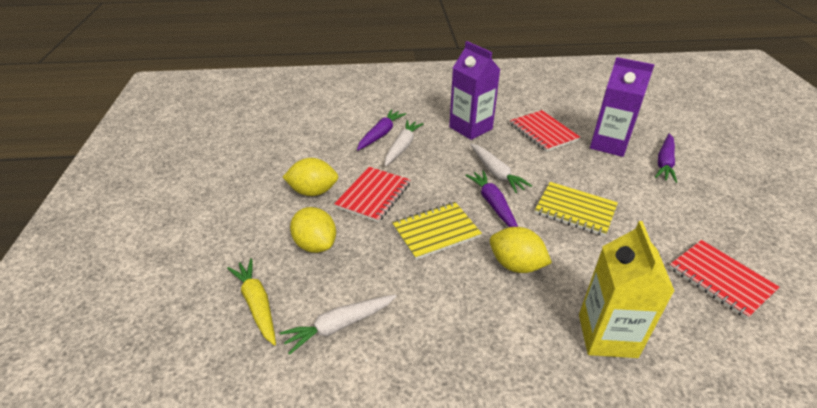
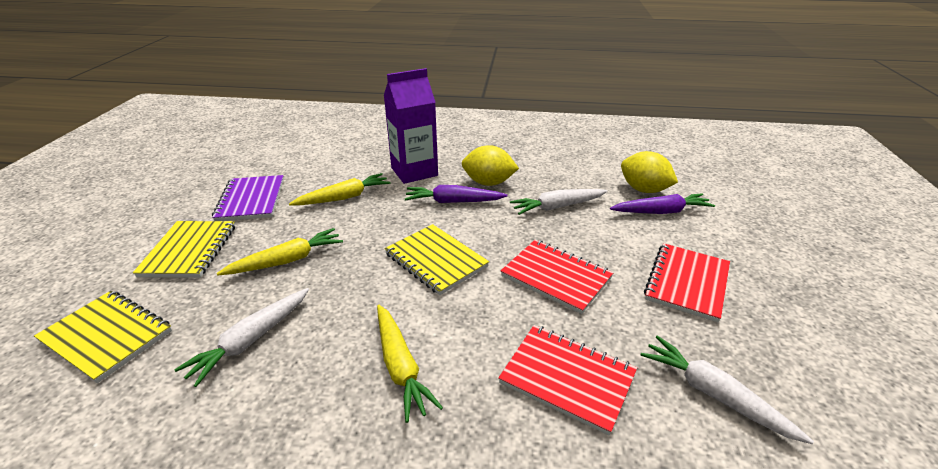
purple carrot: [357,109,406,150] [465,170,518,227] [655,134,677,183] = 3 -> [405,185,507,203] [610,193,715,214] = 2
purple carton: [449,41,500,140] [590,57,655,157] = 2 -> [384,68,438,184] = 1
purple notebook: none = 0 -> [212,175,284,221] = 1
yellow carrot: [227,258,276,346] = 1 -> [217,228,343,276] [289,173,391,206] [377,305,443,423] = 3
yellow carton: [579,221,674,358] = 1 -> none = 0
yellow lemon: [283,158,338,196] [290,207,336,253] [490,227,552,273] = 3 -> [462,145,519,186] [621,151,678,193] = 2
yellow notebook: [392,202,482,260] [535,182,618,236] = 2 -> [34,291,172,383] [133,221,235,278] [384,224,489,295] = 3

